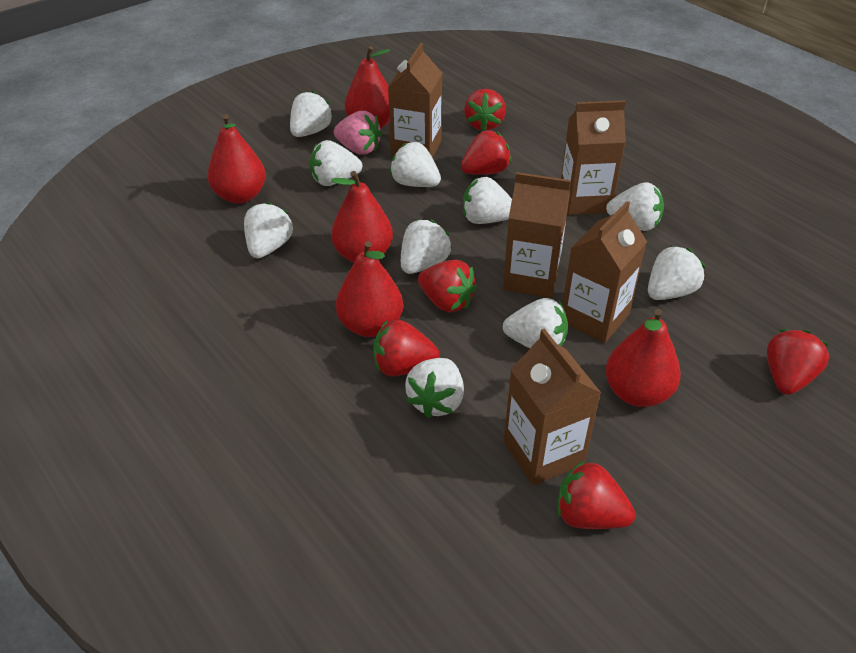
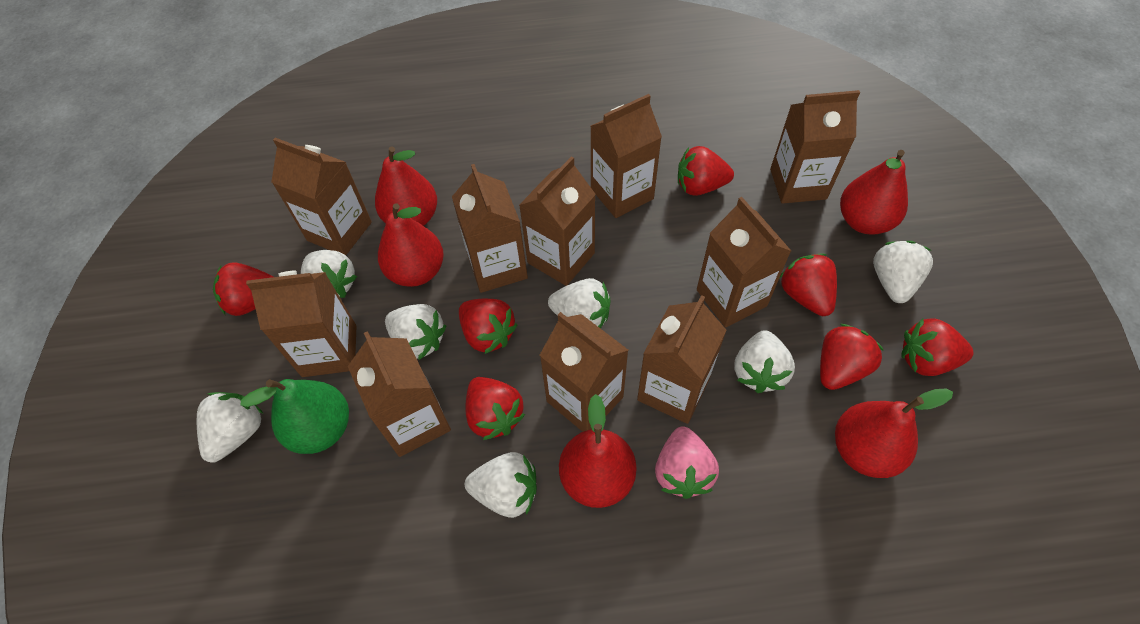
brown carton: [388,43,442,158] [503,172,571,298] [504,328,601,486] [561,100,626,215] [562,201,647,343] = 5 -> [246,270,356,377] [271,138,372,255] [348,331,451,457] [452,164,528,293] [519,156,596,286] [540,312,628,432] [590,94,662,218] [637,295,727,424] [697,197,791,327] [770,90,860,204] = 10
green pear: none = 0 -> [240,379,349,454] = 1
red strawberry: [373,320,440,376] [418,260,477,313] [461,130,511,175] [464,89,506,131] [557,460,636,529] [767,329,829,395] = 6 -> [213,262,274,316] [459,299,518,354] [466,377,525,440] [678,146,734,196] [780,253,837,316] [820,324,884,390] [901,318,974,376] = 7
white strawberry: [244,202,293,258] [290,91,333,137] [310,140,362,186] [390,142,441,187] [401,219,452,274] [405,358,464,418] [463,177,512,224] [503,298,568,348] [606,182,664,231] [648,245,705,300] = 10 -> [197,392,263,463] [301,250,357,298] [385,304,446,360] [465,452,537,518] [548,278,610,328] [734,330,795,393] [873,241,933,303] = 7

